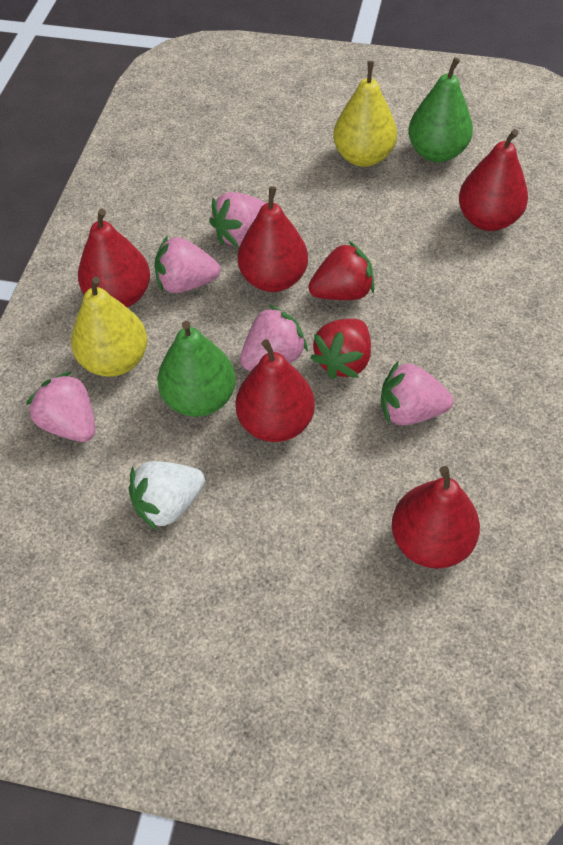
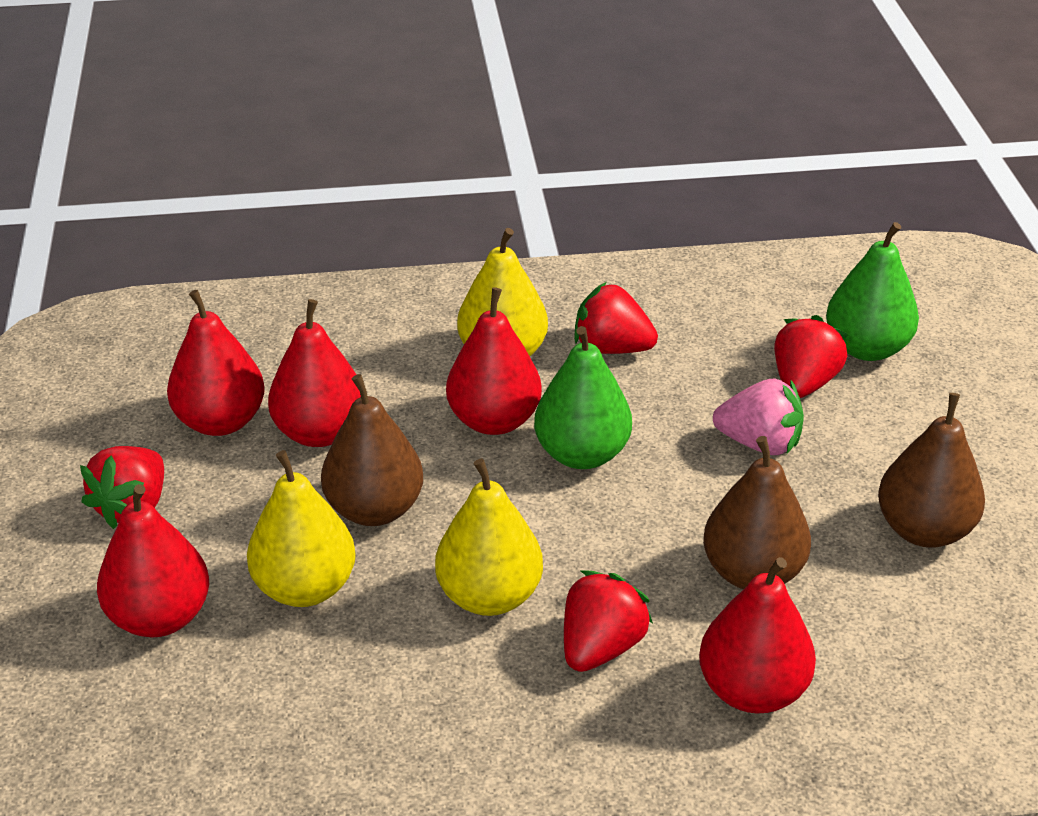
brown pear: none = 0 -> [321,374,423,526] [703,436,811,590] [878,393,985,548] = 3
pink strawberry: [26,372,95,442] [154,235,220,293] [209,192,266,247] [240,305,308,371] [381,361,453,425] = 5 -> [713,379,804,455] = 1
red strawberry: [308,241,374,300] [310,319,371,379] = 2 -> [80,446,164,529] [564,570,653,672] [574,282,658,354] [774,315,848,398] = 4
white strawberry: [129,461,205,531] = 1 -> none = 0
yellow pear: [71,277,147,377] [333,61,397,167] = 2 -> [247,450,356,607] [435,459,543,616] [457,228,548,356] = 3

